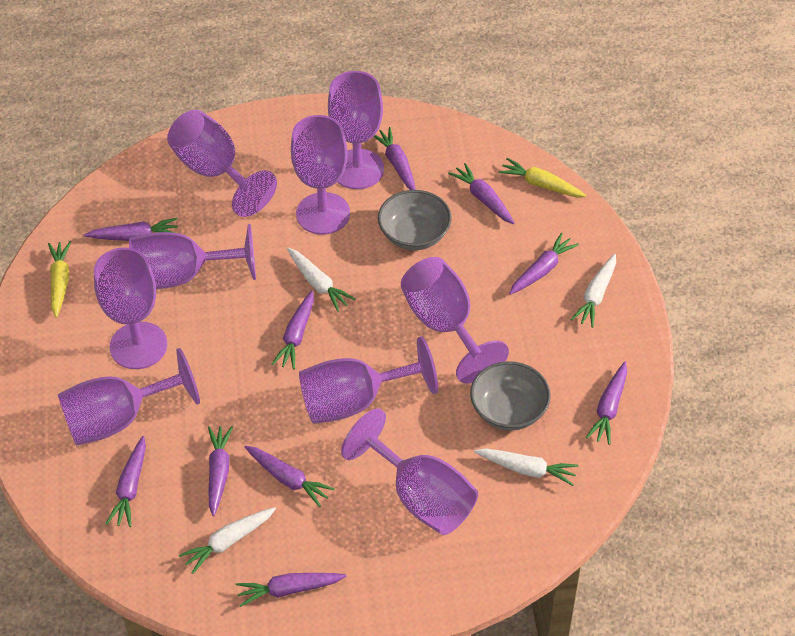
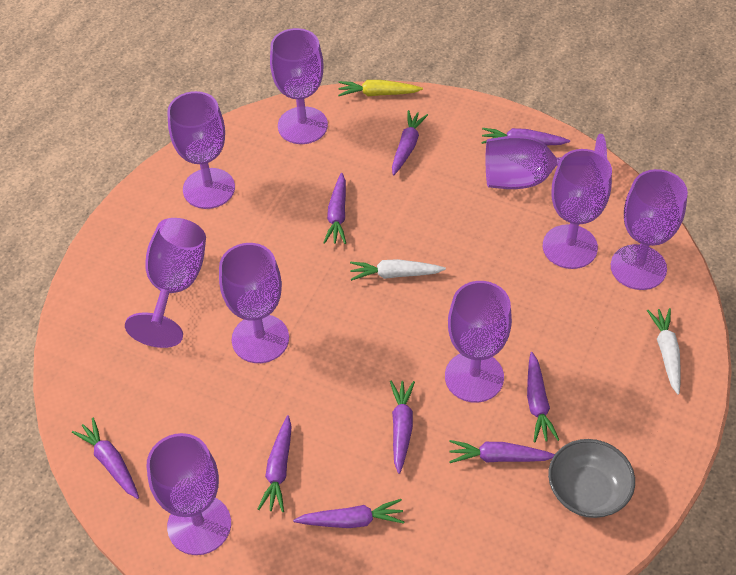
grey bowl: [378,190,452,250] [470,361,550,431] = 2 -> [548,439,635,518] = 1
purple carrot: [84,218,178,241] [106,436,146,527] [208,426,233,516] [236,573,346,607] [245,446,335,507] [272,290,314,370] [373,127,416,190] [448,163,515,224] [509,233,579,295] [586,362,627,445] = 10 -> [72,418,139,499] [258,415,292,512] [293,499,404,528] [323,173,346,244] [390,381,415,474] [392,110,428,175] [449,440,555,463] [482,128,570,145] [527,352,559,442] = 9
white carrot: [179,507,276,574] [287,248,356,312] [474,448,578,486] [571,254,616,328] = 4 -> [350,259,446,281] [647,308,681,395] = 2
yellow carrot: [48,241,71,318] [498,158,586,197] = 2 -> [338,80,423,96] = 1

